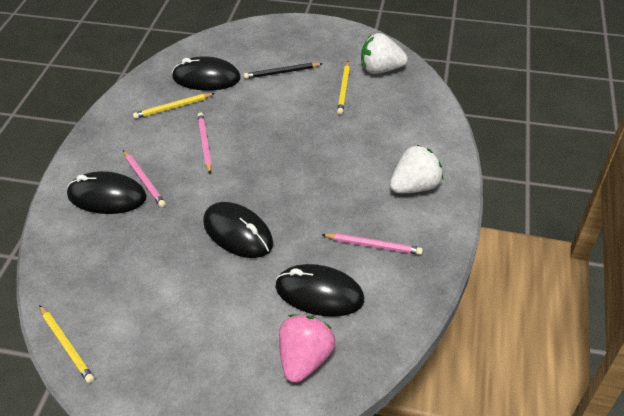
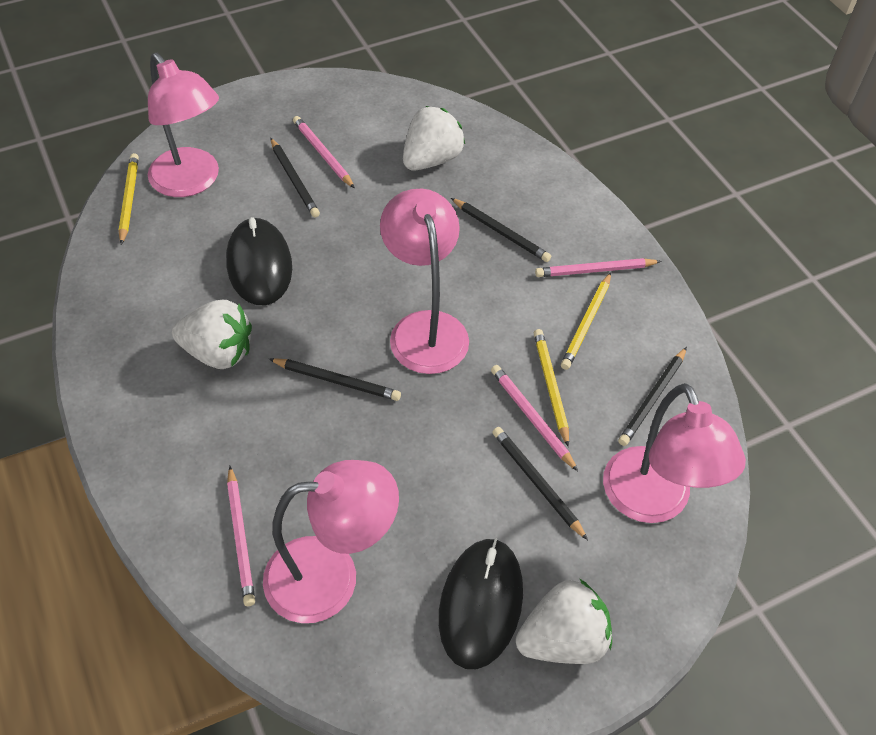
black mouse: [67,171,147,214] [172,56,241,91] [203,202,273,258] [275,264,364,317] = 4 -> [226,217,292,305] [439,538,523,669] = 2
black pencil: [244,63,323,79] = 1 -> [269,358,401,401] [271,138,320,217] [451,198,551,262] [492,427,588,540] [618,347,687,446] = 5
pink lamp: none = 0 -> [148,53,219,197] [263,460,399,623] [380,189,469,374] [603,383,746,523] = 4
pink pencil: [123,150,166,207] [197,113,212,173] [321,233,423,255] = 3 -> [227,466,255,606] [293,116,355,189] [491,365,578,471] [535,258,662,277] = 4
pink strawberry: [279,314,335,383] = 1 -> none = 0
white strawberry: [361,33,408,74] [390,145,443,193] = 2 -> [172,300,252,369] [403,106,465,171] [516,579,612,664] = 3

